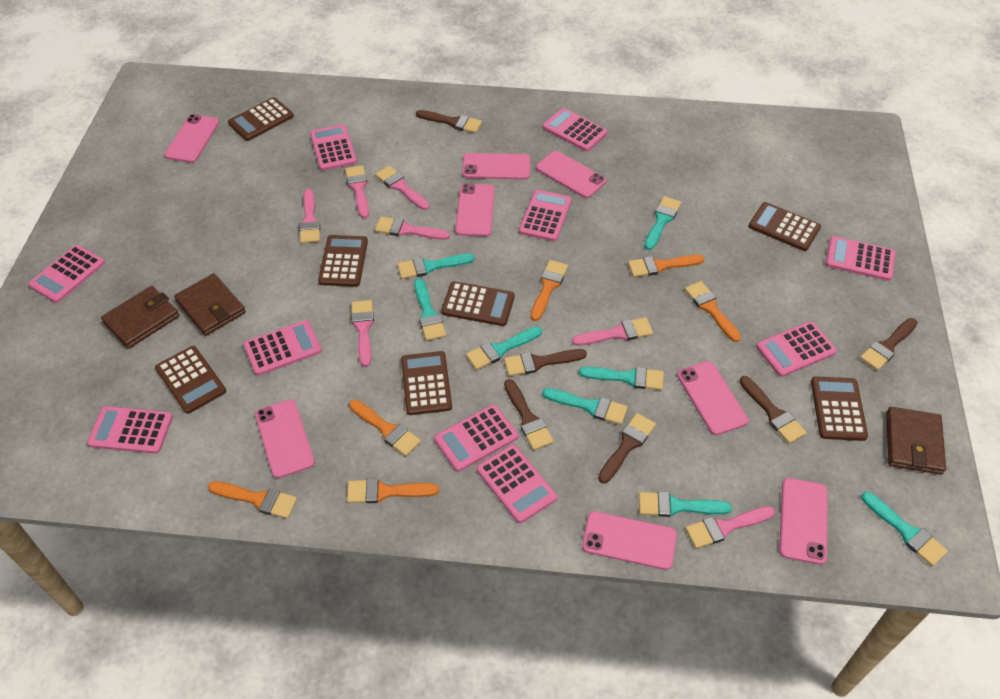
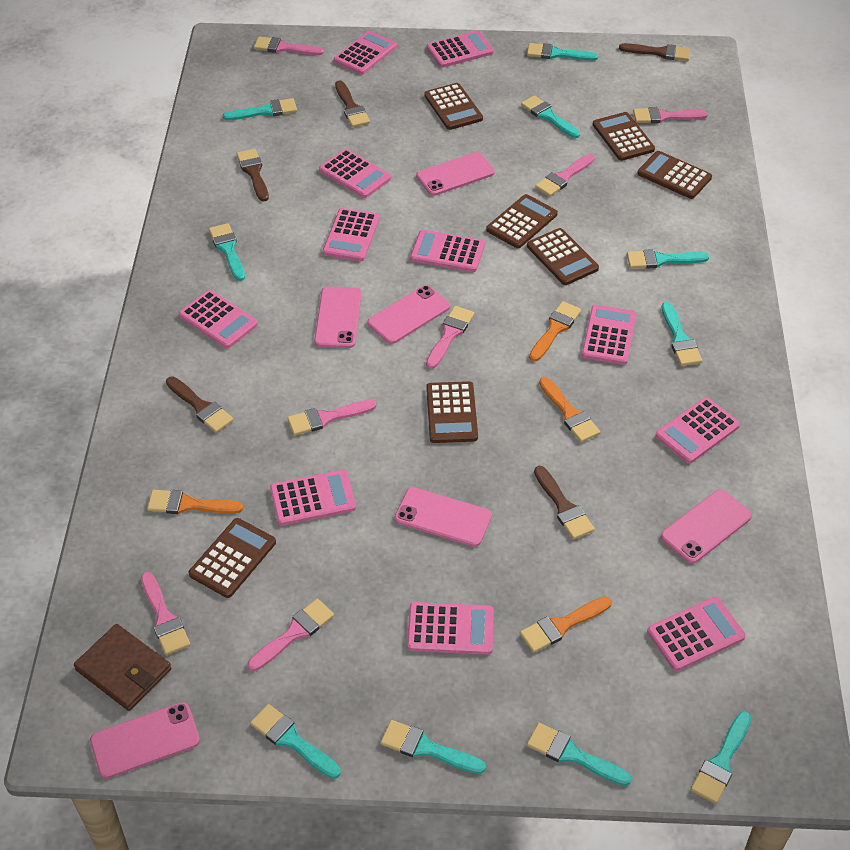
brown brush: [416,110,482,133] [504,349,587,376] [504,379,554,450] [598,413,656,483] [739,376,807,444] [860,318,918,371] = 6 -> [166,377,233,433] [236,149,269,202] [335,80,370,127] [534,466,595,539] [619,43,690,61] = 5
brown wallet: [101,286,179,349] [174,273,246,336] [886,407,946,475] = 3 -> [74,624,171,711] = 1
orange brush: [208,481,297,519] [347,478,439,503] [349,399,421,456] [530,260,568,321] [628,255,705,277] [685,281,741,342] = 6 -> [147,490,243,514] [520,596,612,653] [529,301,581,362] [539,377,600,442] = 4
pink calculator: [28,245,105,303] [87,406,173,454] [243,320,322,376] [310,124,357,171] [434,404,518,472] [477,444,557,523] [519,190,572,242] [542,108,608,152] [756,321,837,377] [826,236,895,281] = 10 -> [179,290,258,348] [270,470,356,526] [319,149,391,198] [323,208,380,261] [334,31,397,75] [407,602,494,655] [410,230,485,272] [427,31,494,68] [582,305,636,365] [647,597,746,671] [655,397,740,464] = 11
pink phone: [164,114,219,163] [255,400,315,478] [455,184,495,237] [462,153,530,180] [536,151,606,198] [582,511,677,570] [677,361,749,435] [779,478,828,565] = 8 -> [90,702,200,779] [314,286,362,348] [367,285,450,344] [395,487,492,547] [416,152,495,196] [661,489,752,564] = 6
turquoise brush: [397,254,475,279] [414,278,446,341] [466,327,542,370] [542,388,628,425] [579,367,664,390] [639,492,732,517] [644,196,681,250] [861,492,948,566] = 8 -> [209,223,245,281] [223,98,297,120] [250,704,341,779] [380,720,486,774] [521,95,580,138] [527,43,598,61] [527,723,632,786] [627,249,709,269] [662,302,702,366] [691,711,751,804] = 10

